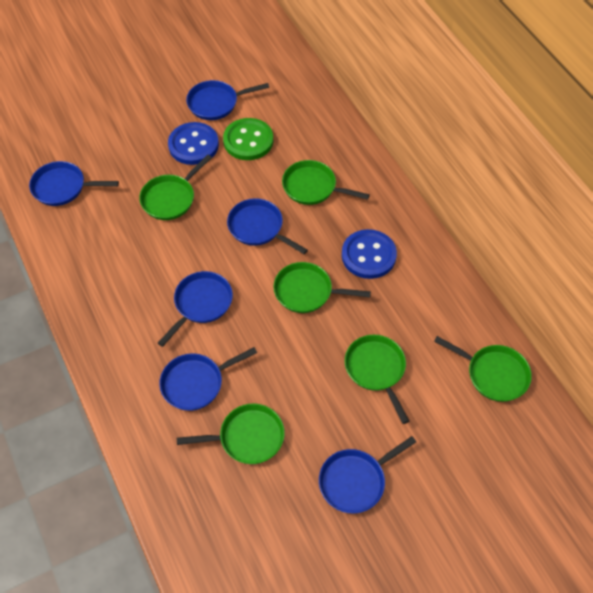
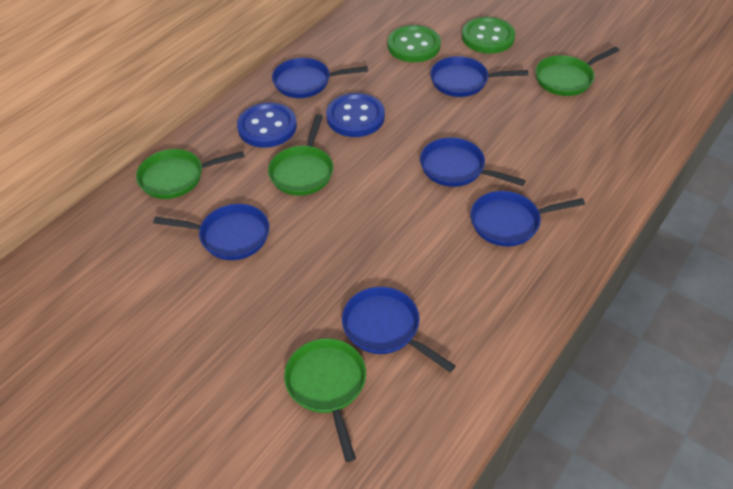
green button: [223,118,273,160] = 1 -> [388,25,441,62] [462,17,515,54] = 2
green pan: [139,154,212,220] [177,403,285,464] [273,262,371,313] [282,160,370,205] [345,335,409,424] [434,336,532,402] = 6 -> [136,149,244,199] [268,114,333,196] [284,338,366,462] [535,47,619,96] = 4

